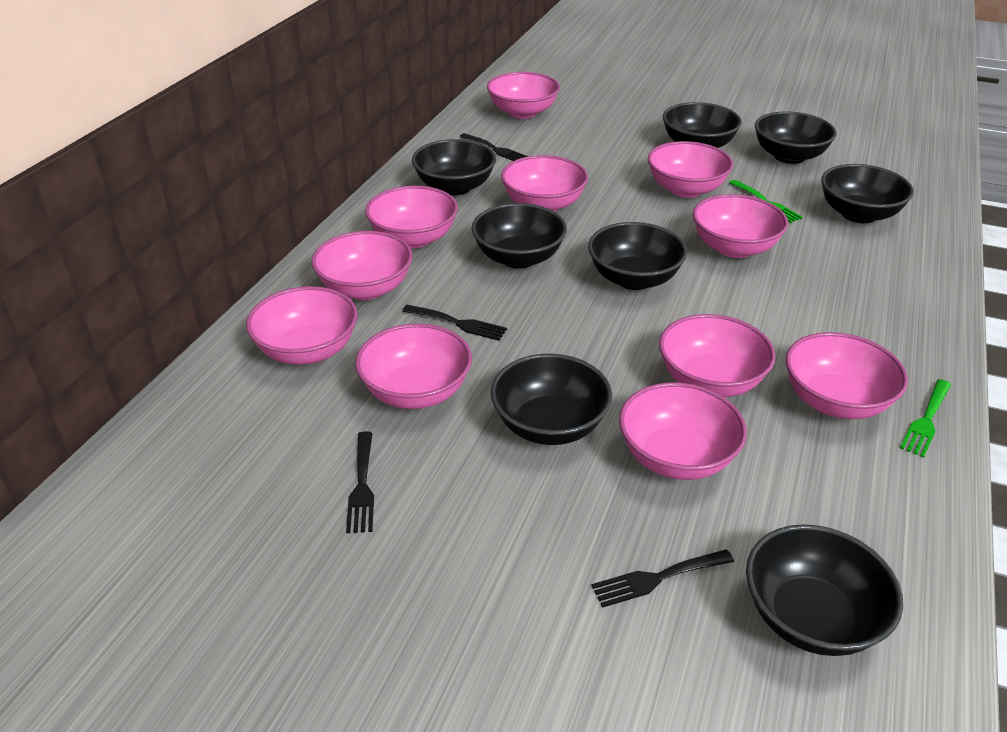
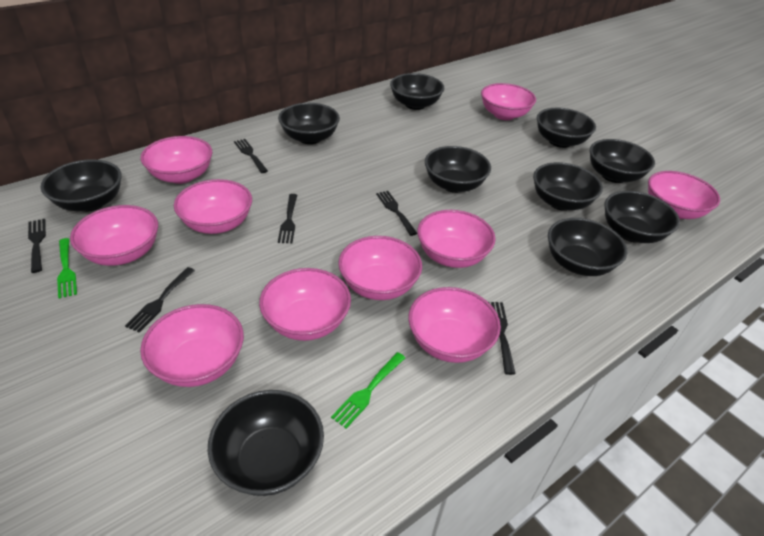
black bowl: [412,139,496,195] [471,203,567,269] [491,354,612,445] [588,222,687,290] [663,102,742,148] [746,524,903,656] [755,111,837,164] [821,164,914,223] = 8 -> [40,159,122,212] [208,390,324,496] [278,103,340,144] [390,73,444,110] [425,146,491,193] [533,162,603,211] [537,108,596,148] [548,218,627,276] [590,139,655,183] [604,191,680,243] = 10
black fork: [346,431,374,533] [402,305,507,341] [459,133,528,161] [591,549,734,608] = 4 -> [28,219,46,273] [125,267,195,333] [234,139,268,173] [278,194,297,243] [376,191,417,236] [489,302,516,375] = 6
pink bowl: [246,286,358,365] [312,231,413,300] [355,323,472,409] [365,186,458,248] [487,72,560,119] [501,155,588,212] [619,382,747,480] [647,141,733,198] [659,314,775,397] [693,194,788,258] [786,332,908,419] = 11 -> [70,205,158,266] [140,136,213,184] [140,304,244,387] [174,179,252,234] [259,268,351,341] [338,236,422,300] [408,287,501,363] [417,210,495,268] [481,83,536,120] [648,171,720,219] = 10

